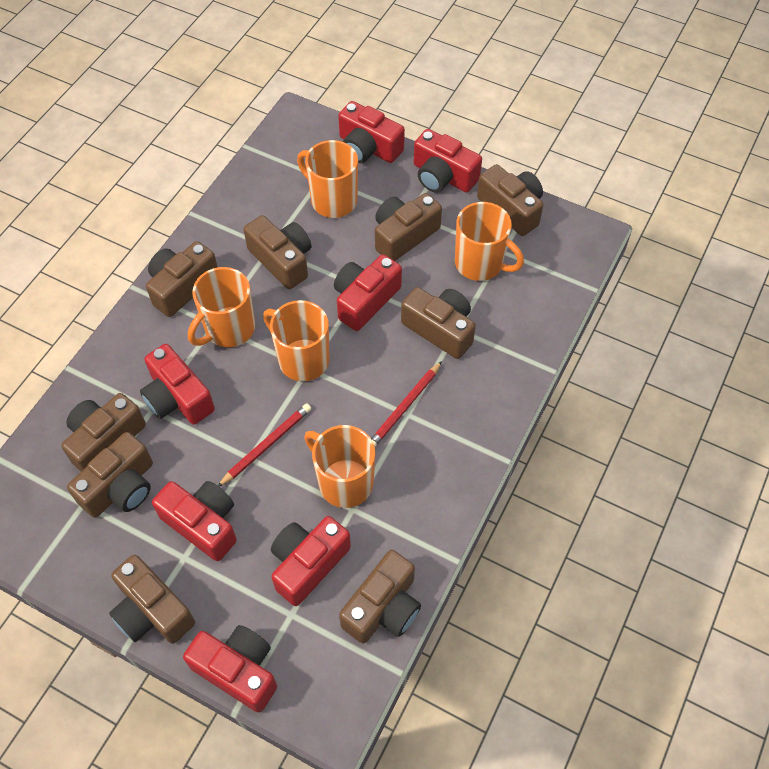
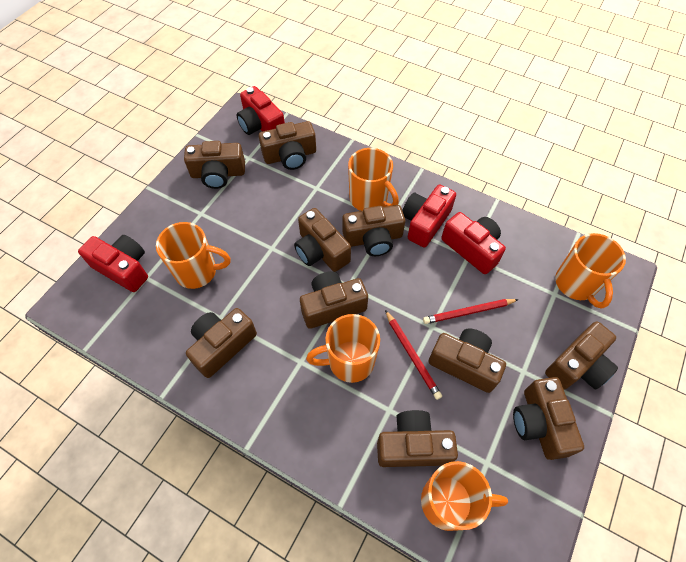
brown camera: [61,393,146,471] [67,432,153,518] [109,555,195,644] [146,241,218,317] [244,215,311,289] [339,550,421,644] [375,193,442,261] [401,287,476,359] [477,164,543,236] = 9 -> [184,141,245,189] [186,308,257,378] [259,121,316,170] [294,208,351,272] [300,271,368,329] [342,205,405,256] [377,410,458,467] [428,328,506,393] [513,377,584,460] [545,321,618,389] = 10
red camera: [140,344,215,425] [152,481,237,561] [183,625,277,712] [271,516,351,606] [334,254,402,331] [338,101,405,163] [414,129,482,193] = 7 -> [78,235,148,292] [237,86,285,135] [402,184,456,247] [441,212,506,274] = 4

